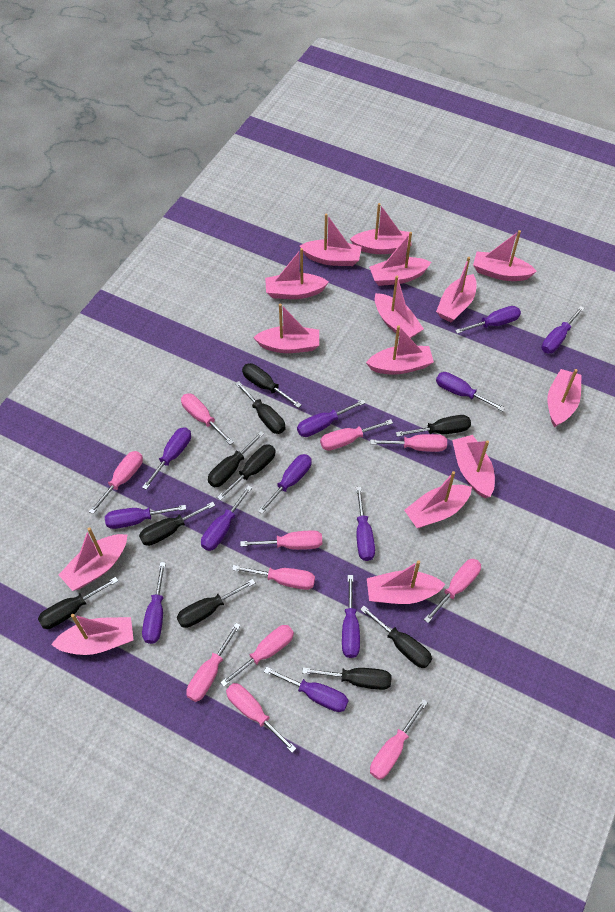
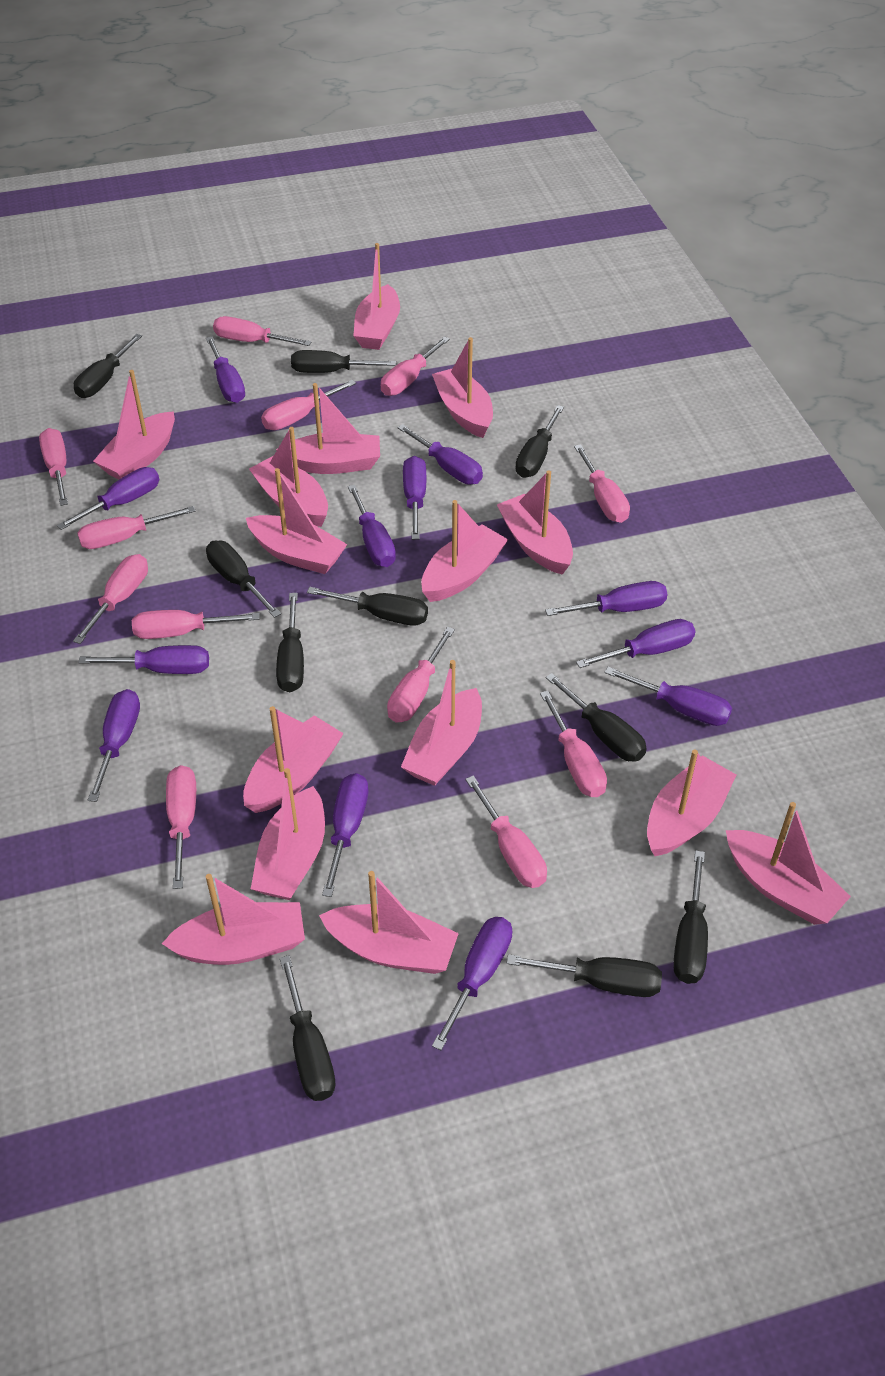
pink screwdriver: [89,451,143,514] [181,393,234,445] [186,623,241,702] [220,625,294,687] [226,683,297,753] [232,565,315,590] [240,530,322,550] [320,419,393,451] [370,434,447,452] [370,699,428,780] [424,559,481,623] = 11 -> [39,428,68,506] [73,554,148,644] [77,506,196,549] [132,610,260,639] [166,765,196,889] [213,316,311,346] [261,380,356,430] [381,336,450,396] [387,627,455,722] [465,776,547,888] [540,691,607,797] [574,444,630,523] = 12

